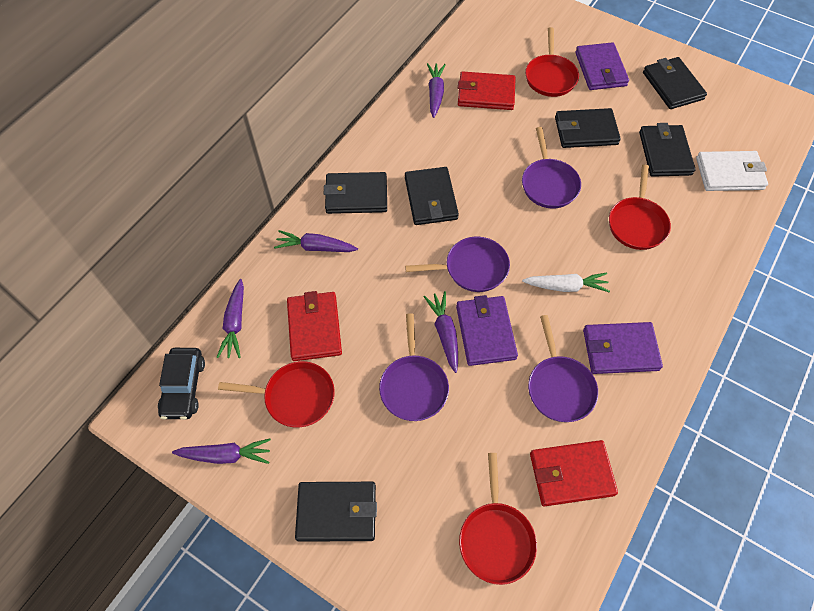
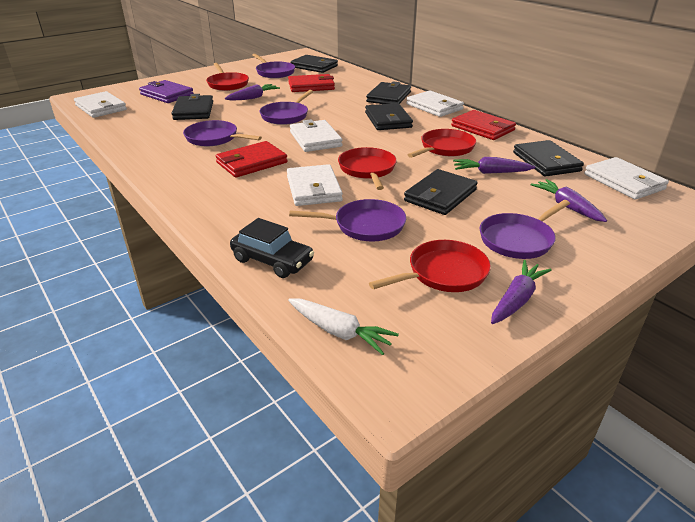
purple carrot: [172,438,271,464] [216,279,244,358] [274,230,358,252] [423,291,458,373] [427,63,446,118] = 5 -> [225,84,280,101] [453,157,535,174] [491,260,551,324] [531,179,607,222] = 4
purple pan: [379,313,449,421] [405,237,510,292] [522,127,581,208] [528,315,598,422] = 4 -> [183,120,262,146] [252,54,295,78] [259,90,313,125] [289,199,406,242] [480,200,570,259] = 5
purple wallet: [456,295,518,366] [575,42,629,90] [583,322,663,374] = 3 -> [139,80,194,103] = 1
white wallet: [696,151,768,191] = 1 -> [74,91,127,118] [287,164,343,206] [290,119,342,152] [406,91,464,117] [584,157,669,199] = 5

